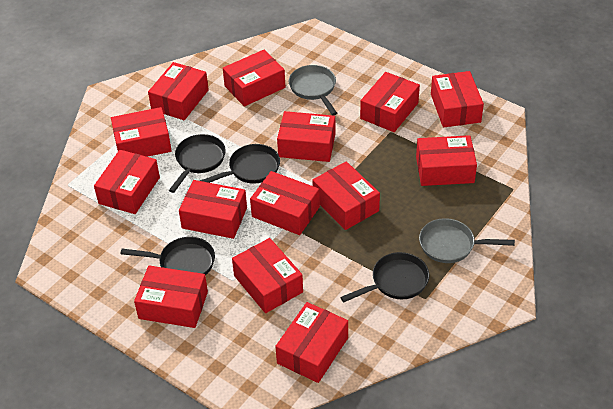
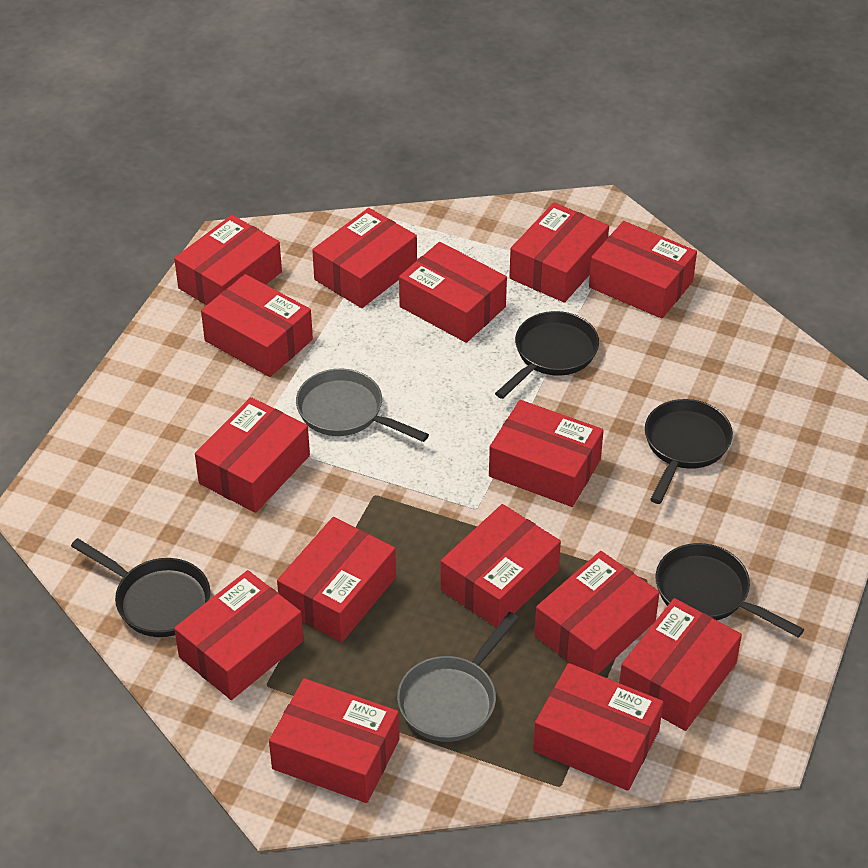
red box: [94,150,160,214] [111,107,172,157] [134,265,208,328] [148,62,209,120] [179,180,247,239] [223,50,285,107] [232,238,303,313] [250,171,320,235] [275,302,348,383] [277,111,335,162] [312,161,380,230] [360,72,420,132] [416,135,477,186] [431,71,484,128] = 14 -> [174,215,282,305] [174,570,304,700] [195,397,310,513] [201,274,313,377] [269,678,399,803] [277,517,396,642] [312,208,417,308] [399,242,507,343] [441,504,561,628] [489,400,604,507] [509,202,609,303] [533,663,664,791] [534,551,660,674] [589,221,697,319] [619,598,742,731] = 15

